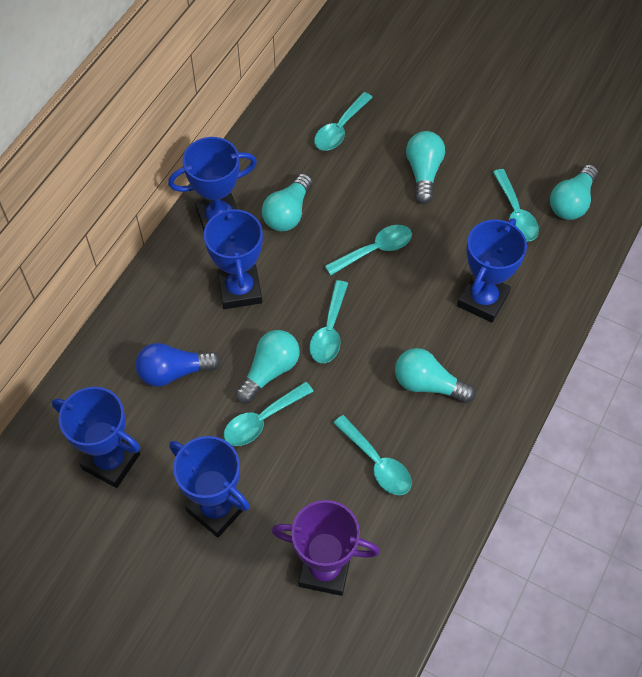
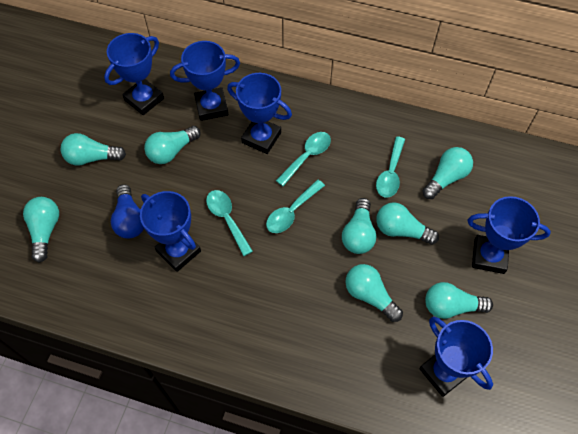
blue trophy: [52,387,140,488] [168,137,257,231] [169,436,250,538] [204,204,263,309] [457,218,527,322] = 5 -> [104,33,164,115] [140,191,201,272] [170,41,240,121] [227,73,292,154] [419,316,493,397] [468,196,551,274] = 6
purple trophy: [272,500,380,596] = 1 -> none = 0
turquoise light bulb: [235,330,300,403] [262,173,313,231] [395,348,475,403] [406,131,445,204] [550,165,598,220] = 5 -> [23,197,59,263] [61,133,126,166] [144,126,201,164] [342,198,376,254] [345,264,403,322] [376,202,439,245] [422,147,473,199] [425,282,493,319] = 8
turquoise spoon: [224,382,314,446] [309,280,348,363] [314,92,373,151] [325,225,412,276] [333,415,412,495] [493,169,539,241] = 6 -> [206,190,253,256] [266,180,325,233] [276,132,331,186] [376,137,405,198] = 4

